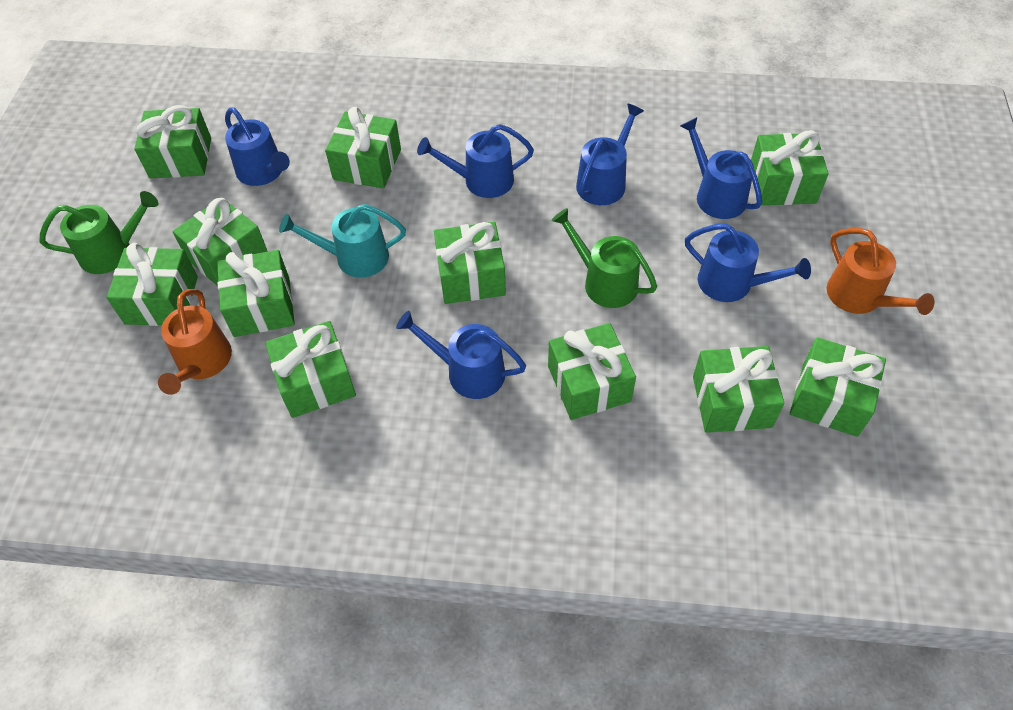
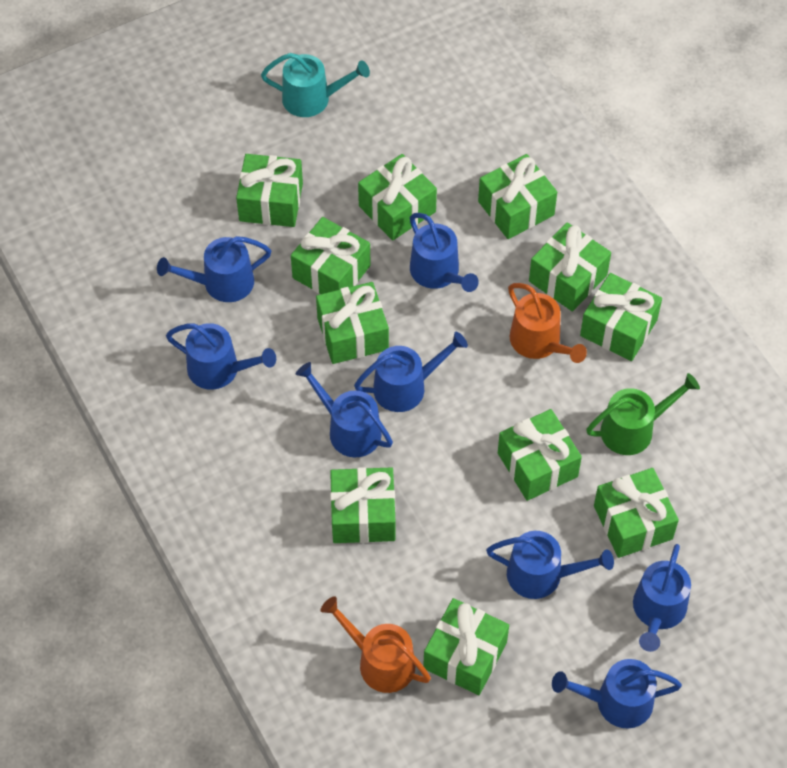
blue watering can: [225,107,290,186] [396,311,526,399] [417,124,534,198] [576,103,644,205] [680,117,762,219] [685,224,811,302] = 6 -> [157,236,271,302] [166,323,276,390] [295,362,393,457] [354,332,468,412] [410,213,479,292] [486,531,614,599] [552,659,682,728] [633,544,691,652] = 8
green watering can: [40,191,158,274] [551,208,657,308] = 2 -> [586,373,700,455] = 1

